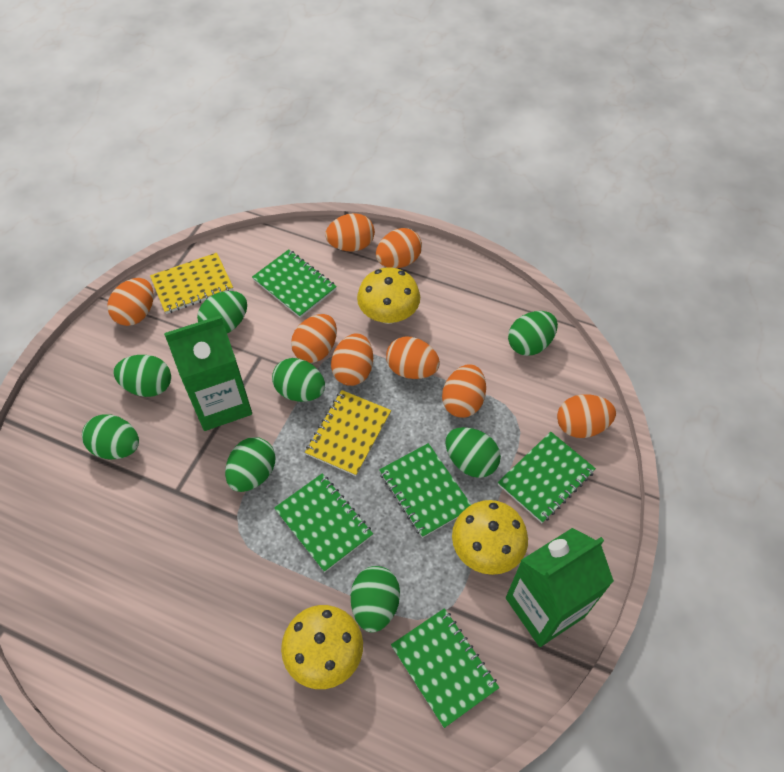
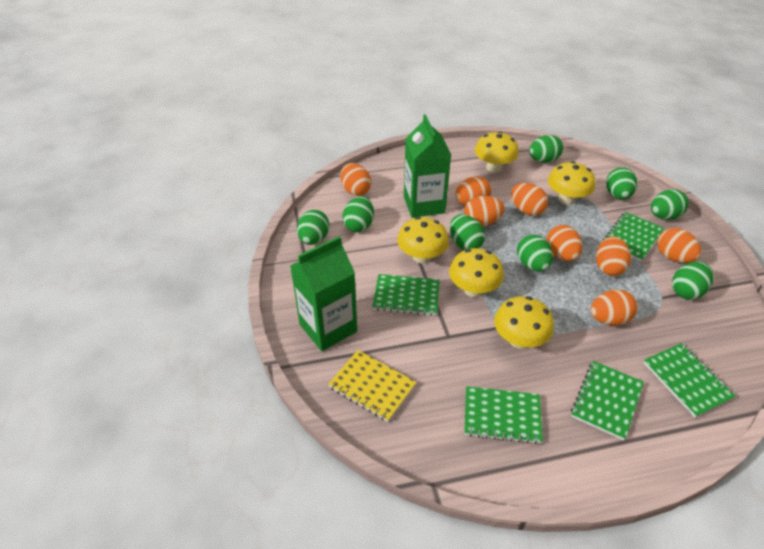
yellow mushroom: [281,605,363,689] [357,267,420,324] [452,500,528,575] = 3 -> [397,217,449,264] [449,248,504,297] [475,131,519,173] [494,296,554,349] [548,161,595,205] = 5
yellow notebook: [150,253,233,314] [305,390,391,476] = 2 -> [328,350,416,422] = 1

